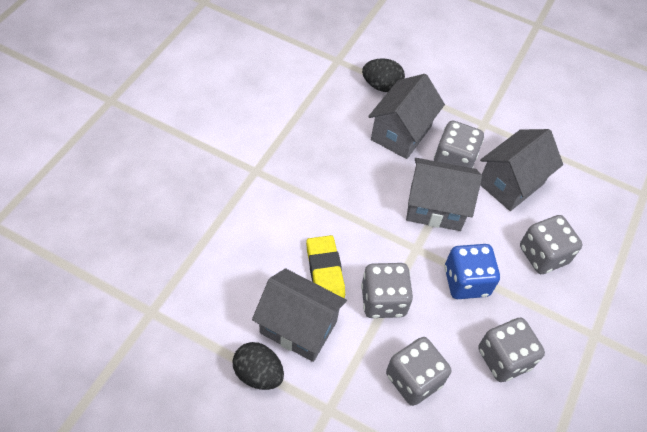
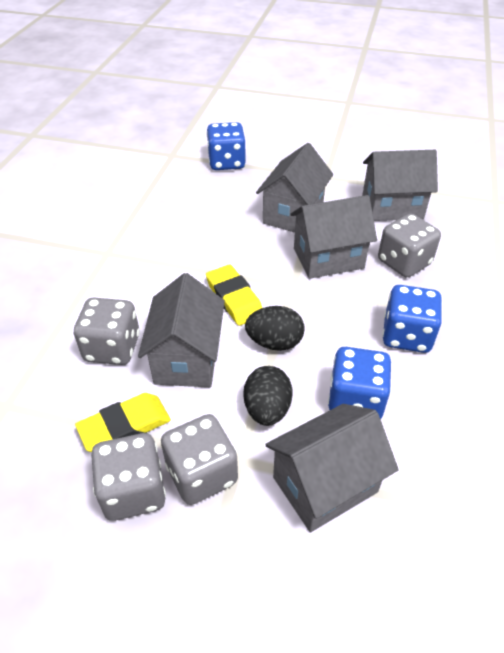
blue dice: [445,244,500,299] = 1 -> [206,122,246,170] [328,347,391,419] [382,285,442,353] = 3
grey dice: [361,263,413,318] [386,337,451,406] [434,120,484,168] [478,317,545,382] [520,215,583,274] = 5 -> [74,297,140,365] [91,433,166,521] [161,414,238,505] [378,214,441,277] = 4
grey house: [252,268,347,362] [368,74,445,159] [406,158,482,231] [480,129,563,211] = 4 -> [138,273,225,387] [256,143,333,233] [265,404,399,532] [290,195,377,279] [362,150,438,221] = 5
yellow eraser: [306,235,345,298] = 1 -> [75,393,171,452] [206,264,262,326] = 2

